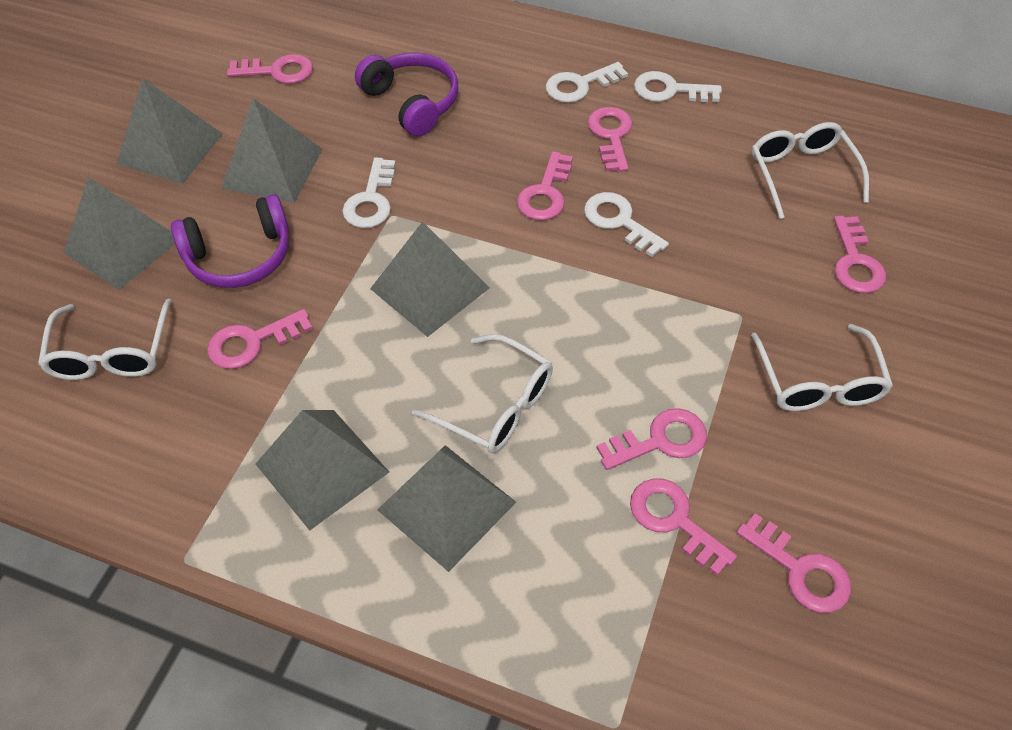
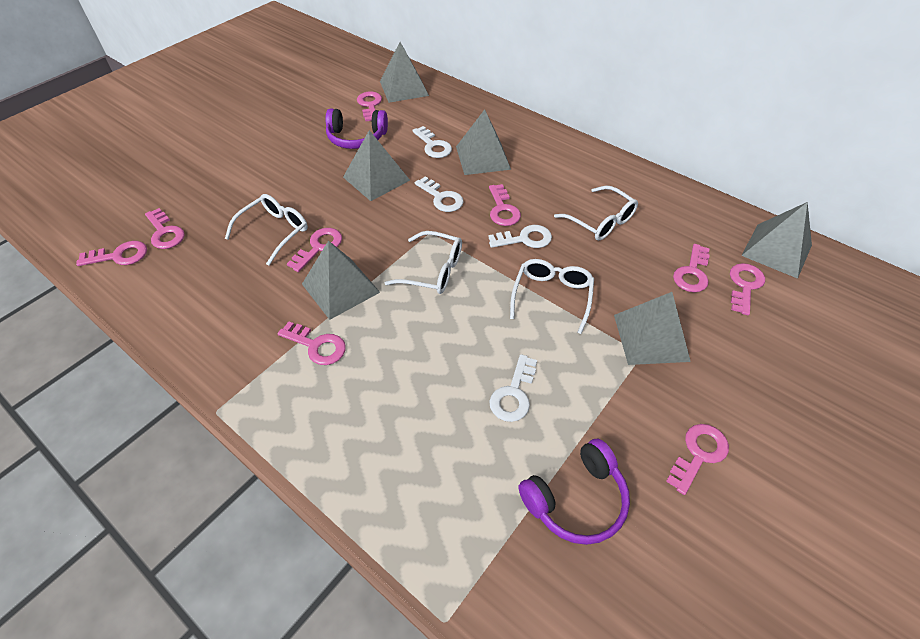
pink key: [207,309,313,369] [227,54,313,84] [517,151,573,220] [587,107,633,172] [596,408,707,470] [630,478,737,576] [736,513,851,613] [834,216,886,293] = 8 -> [76,241,147,266] [145,208,185,249] [278,322,346,365] [287,228,342,272] [357,91,382,121] [489,184,521,226] [666,424,729,495] [673,244,710,292] [730,263,765,315] = 9

